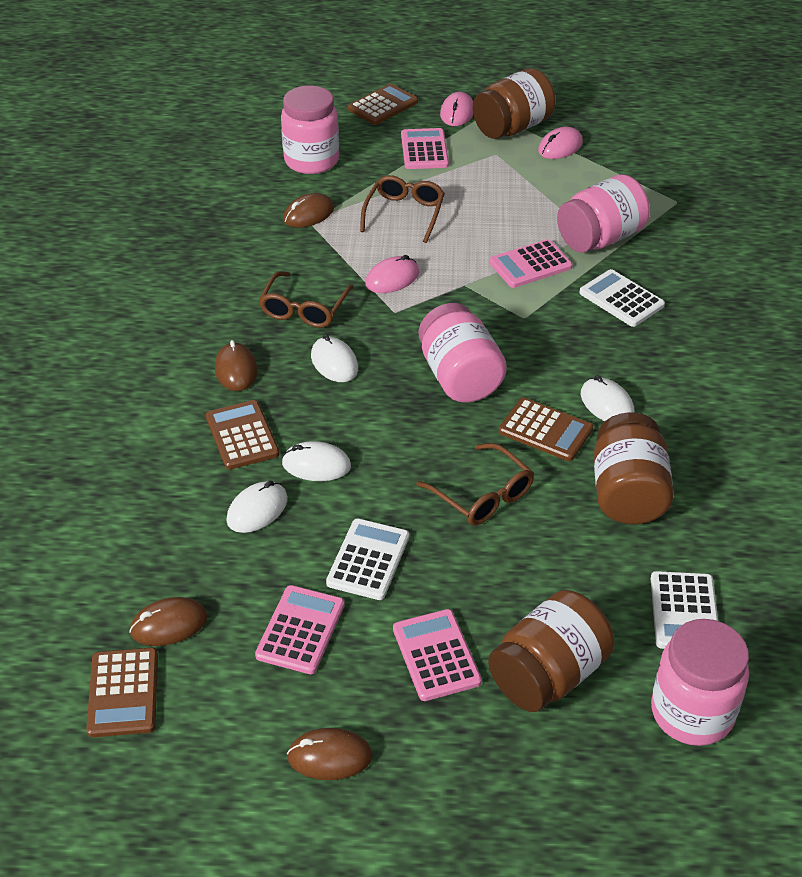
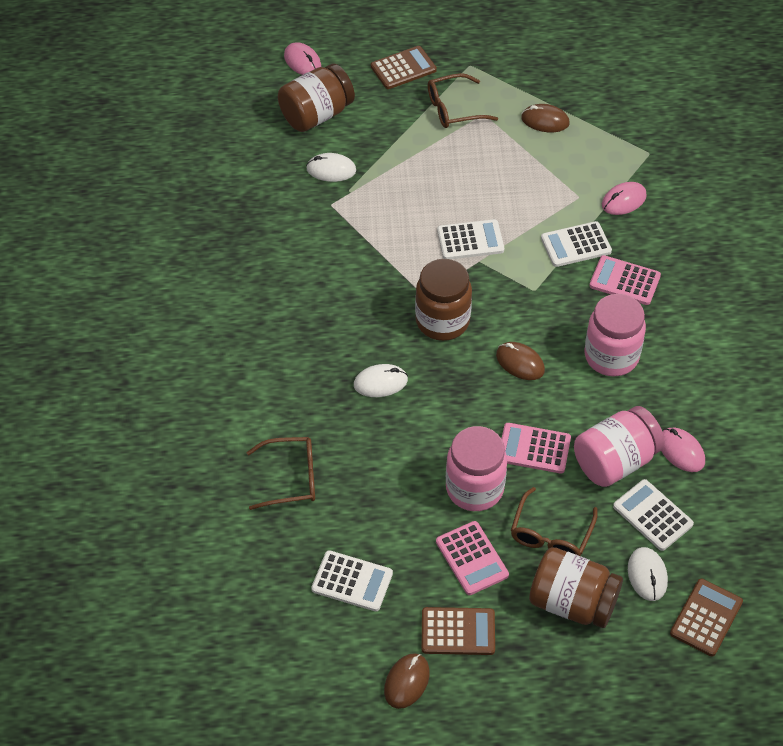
brown calculator: [86,648,158,737] [206,400,279,470] [348,84,418,125] [499,398,593,461] = 4 -> [371,46,437,89] [422,607,495,655] [670,579,743,657] = 3
brown mouse: [129,597,207,646] [215,340,257,391] [283,193,334,228] [287,728,372,780] = 4 -> [384,653,430,709] [496,342,545,380] [521,104,569,132] = 3
pink calculator: [255,585,345,674] [393,609,482,701] [401,128,449,169] [489,239,573,288] = 4 -> [436,521,509,595] [501,423,571,474] [589,255,661,305] = 3
pink jar: [281,86,339,174] [419,303,507,403] [557,174,650,253] [651,619,749,746] = 4 -> [446,426,507,511] [574,406,665,487] [584,294,646,377] = 3
white calculator: [326,518,409,600] [579,269,665,327] [651,571,718,649] = 3 -> [311,550,393,611] [437,219,504,259] [541,221,612,267] [613,479,694,551] = 4
white mouse: [226,481,288,533] [282,441,351,481] [311,334,358,382] [581,376,634,421] = 4 -> [306,153,356,182] [354,364,408,397] [628,547,668,601] = 3

